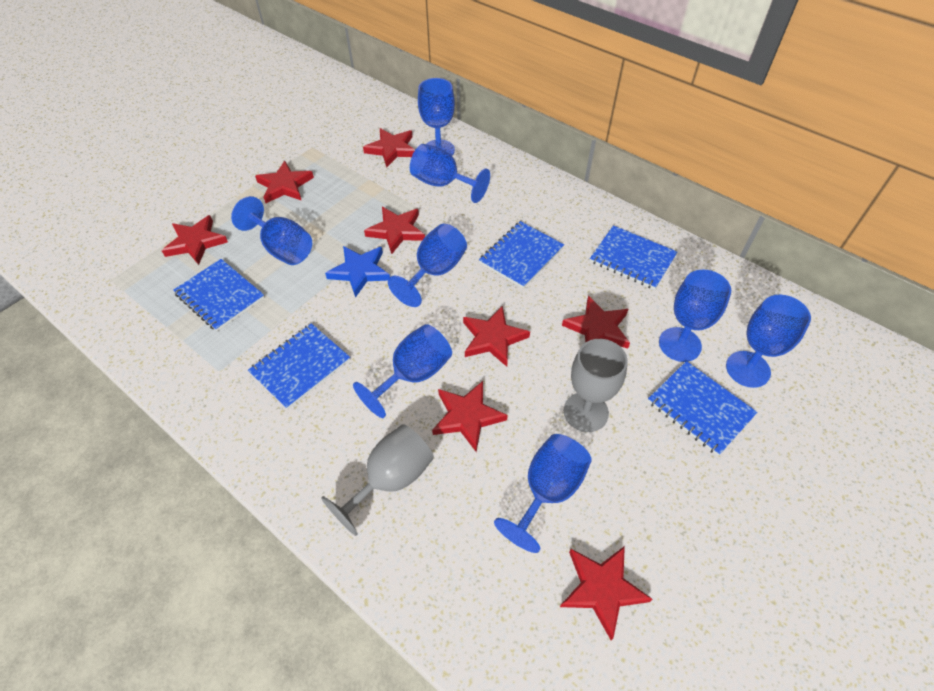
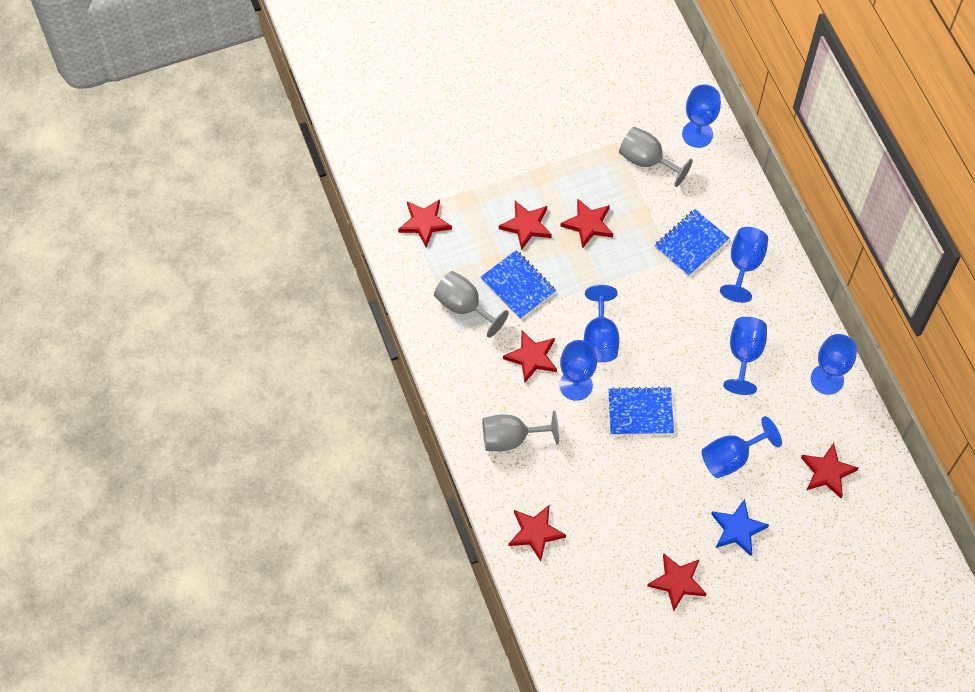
blue goblet: [231,196,312,265] [353,324,452,418] [388,224,467,307] [410,144,490,203] [418,78,455,156] [494,434,592,553] [659,270,731,362] [726,295,811,388] = 8 -> [559,340,597,401] [584,285,619,362] [682,84,721,148] [702,416,782,478] [720,227,768,303] [723,317,767,395] [811,334,857,395] = 7
blue notebook: [173,259,265,331] [248,323,350,410] [479,221,564,288] [590,225,677,290] [648,361,757,456] = 5 -> [481,250,556,319] [608,386,674,435] [654,209,729,276] = 3
grey goblet: [321,424,434,536] [564,339,628,432] = 2 -> [434,271,509,338] [482,411,559,451] [619,127,693,187] = 3
red star: [162,215,228,265] [255,161,314,203] [363,128,415,168] [364,207,425,254] [432,381,508,452] [463,306,530,367] [560,546,653,640] [562,296,630,348] = 8 -> [398,199,452,248] [499,201,552,250] [503,331,557,382] [509,505,566,561] [560,199,613,249] [647,553,706,611] [801,443,859,498] = 7

